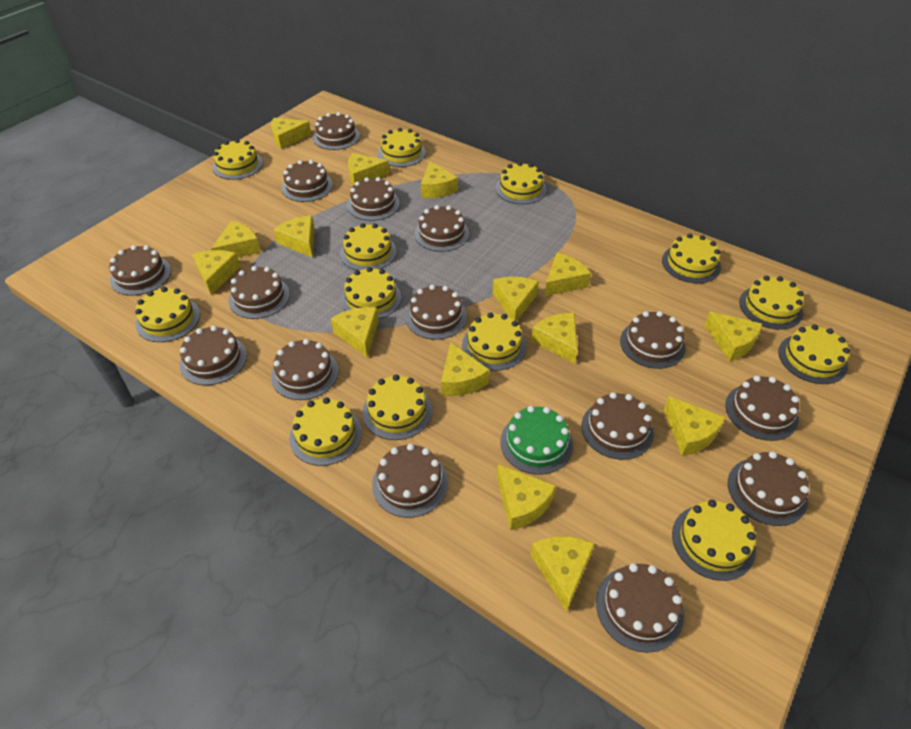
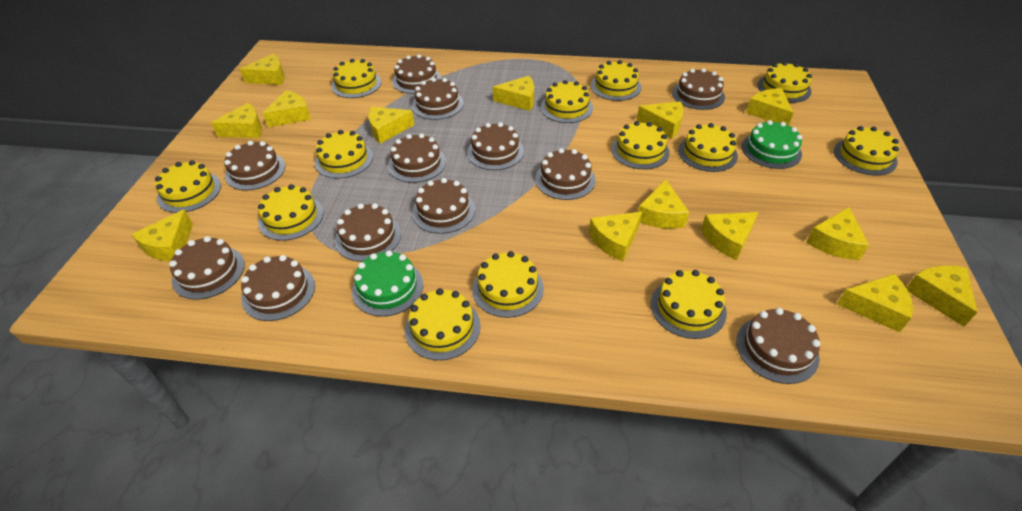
brown cake: [109,245,171,296] [180,326,247,385] [228,266,290,319] [271,339,338,400] [281,160,333,202] [313,112,360,150] [347,177,400,221] [372,444,448,518] [405,285,467,340] [415,205,469,252] [581,392,654,460] [596,563,684,653] [620,311,686,369] [725,376,799,441] [728,451,809,526] = 15 -> [169,236,245,300] [224,141,285,190] [241,255,315,321] [335,203,401,262] [388,133,446,183] [392,54,441,94] [412,78,464,120] [412,178,475,234] [467,122,524,170] [535,148,596,200] [672,68,725,110] [736,308,820,384] = 12
green cake: [500,406,573,475] = 1 -> [352,250,423,317] [742,120,802,169] = 2
yellow cheese: [192,250,240,295] [211,221,261,258] [271,118,311,149] [273,215,315,257] [331,307,379,357] [348,153,389,185] [421,161,458,198] [441,342,490,396] [492,277,539,321] [497,464,556,530] [530,536,595,612] [531,313,578,364] [545,253,591,296] [664,396,726,456] [704,311,762,361] = 15 -> [131,209,193,261] [211,103,262,138] [240,54,285,85] [263,90,311,127] [368,107,414,144] [493,76,534,111] [589,212,642,261] [637,101,684,139] [638,179,689,229] [701,212,758,260] [746,88,794,126] [806,207,869,260] [837,274,913,332] [906,266,978,327] = 14

